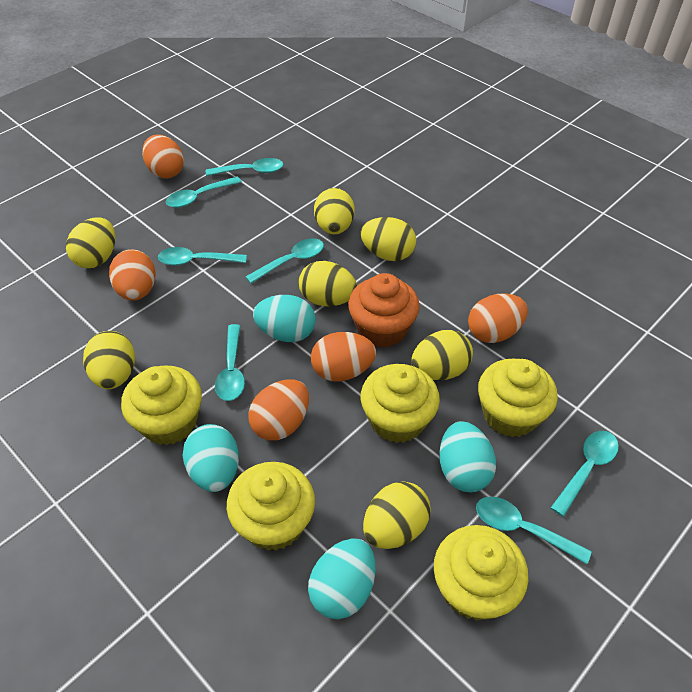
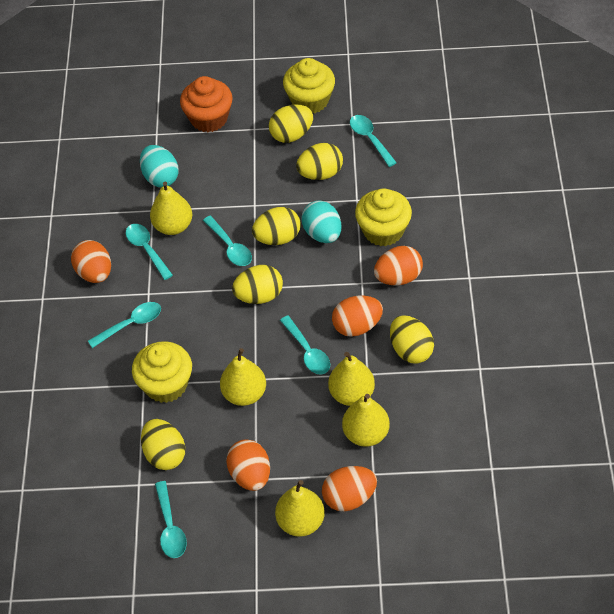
turquoise egg: [183,424,239,492] [253,295,316,342] [308,539,375,619] [439,421,496,492] = 4 -> [140,145,179,187] [301,201,342,243] = 2
turquoise spoon: [158,247,247,266] [166,176,242,208] [206,158,283,176] [215,324,245,401] [246,238,324,283] [476,496,592,564] [551,431,619,517] = 7 -> [88,302,161,348] [126,224,173,280] [155,481,187,558] [203,216,252,266] [280,315,330,374] [350,115,397,167] = 6
yellow cupcake: [121,366,202,445] [227,462,315,551] [361,364,440,443] [434,525,528,621] [478,359,558,437] = 5 -> [132,341,192,403] [283,58,335,113] [355,188,412,246] = 3
yellow egg: [66,217,115,268] [83,331,135,389] [299,261,357,306] [314,188,355,234] [360,217,416,261] [363,481,431,549] [411,330,473,380] = 7 -> [141,419,185,470] [232,265,283,304] [252,207,301,245] [269,104,313,143] [296,143,343,180] [390,315,434,364] = 6
yellow pear: none = 0 -> [150,181,192,235] [220,348,266,406] [275,480,325,537] [328,352,375,406] [342,394,390,447] = 5

